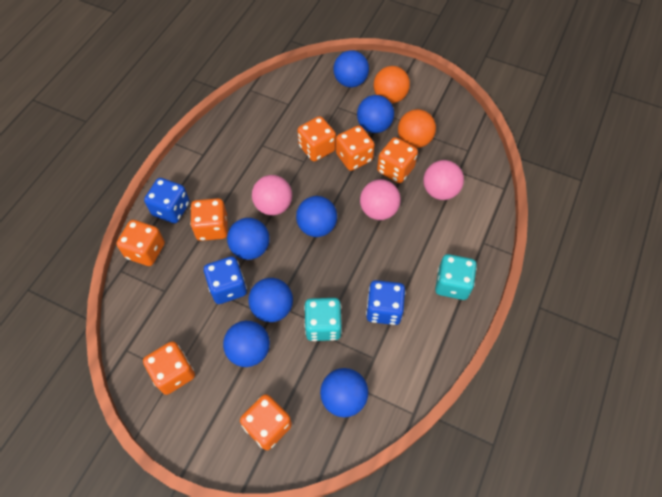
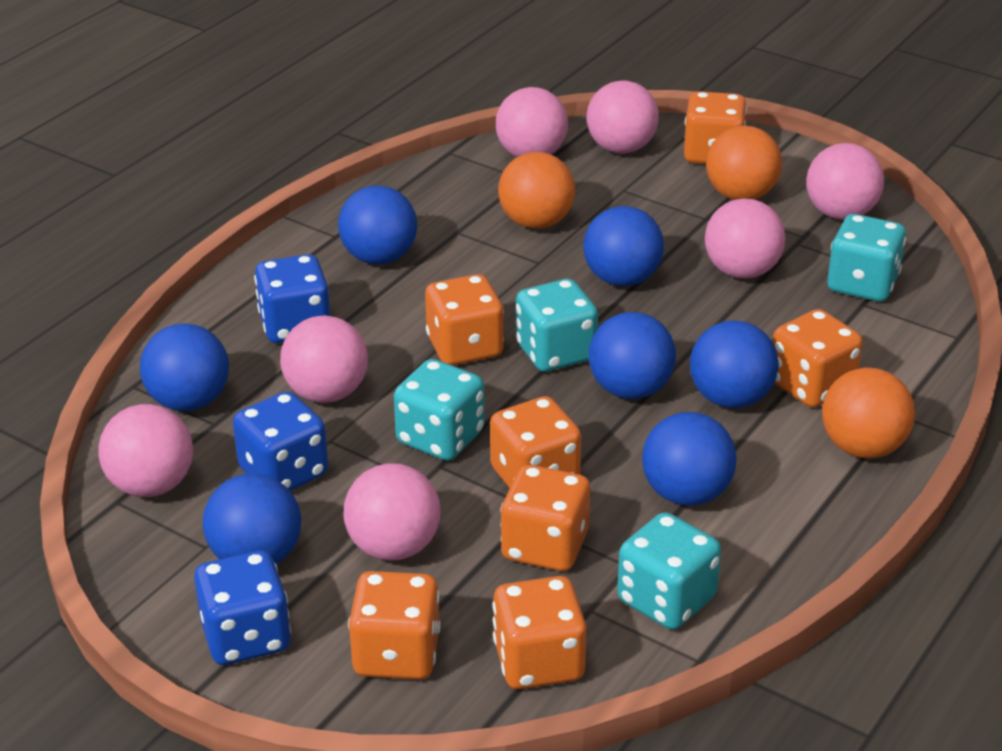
orange ball: [374,66,410,103] [398,109,436,148] = 2 -> [498,152,575,229] [706,126,782,200] [822,368,915,459] = 3
pink ball: [252,175,292,215] [360,179,401,220] [423,160,464,200] = 3 -> [98,404,193,497] [280,315,368,403] [343,464,441,561] [496,87,568,157] [586,81,659,153] [705,198,786,279] [806,143,884,220] = 7
turquoise dice: [304,298,342,341] [435,254,477,300] = 2 -> [394,359,485,461] [516,279,598,372] [617,512,721,630] [827,214,906,302] = 4

